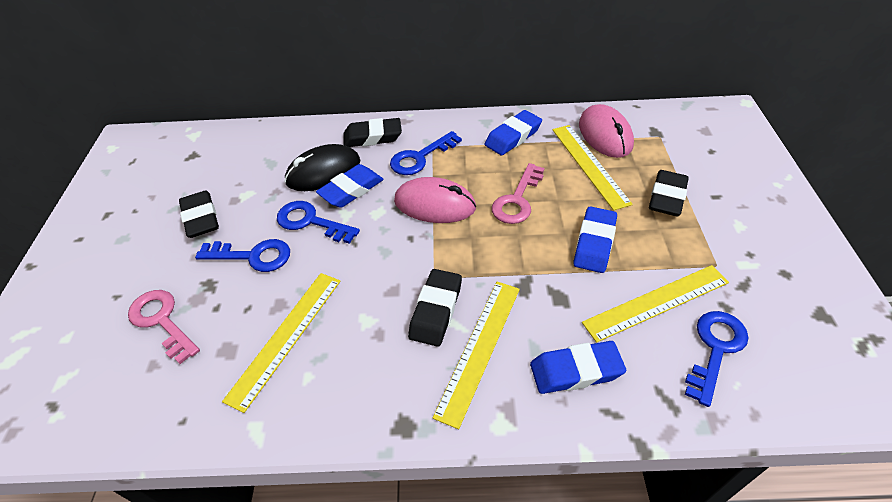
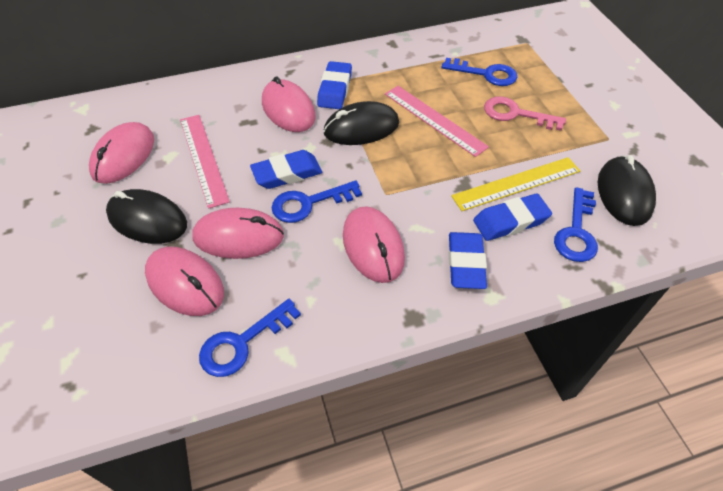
black eraser: [179,191,219,238] [343,118,402,147] [408,269,462,347] [649,170,689,216] = 4 -> none = 0
black mouse: [285,144,360,191] = 1 -> [106,189,187,244] [323,101,399,145] [598,155,656,226] = 3
pink key: [128,290,200,364] [492,163,544,224] = 2 -> [484,96,566,131] = 1
pink mouse: [394,177,476,223] [579,104,634,158] = 2 -> [89,122,154,184] [145,247,224,316] [192,208,284,259] [262,76,316,132] [343,206,405,283] = 5
pink ruler: none = 0 -> [180,115,230,209] [385,86,489,157] = 2
yellow ruler: [222,273,341,413] [433,282,520,429] [552,125,633,211] [582,265,729,343] = 4 -> [451,157,580,211] = 1

